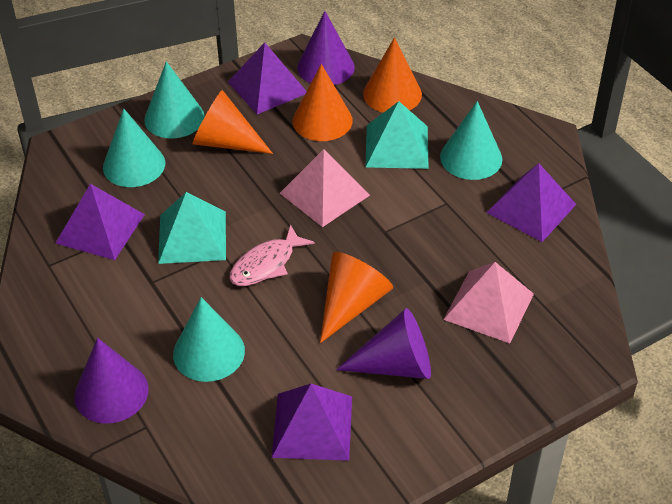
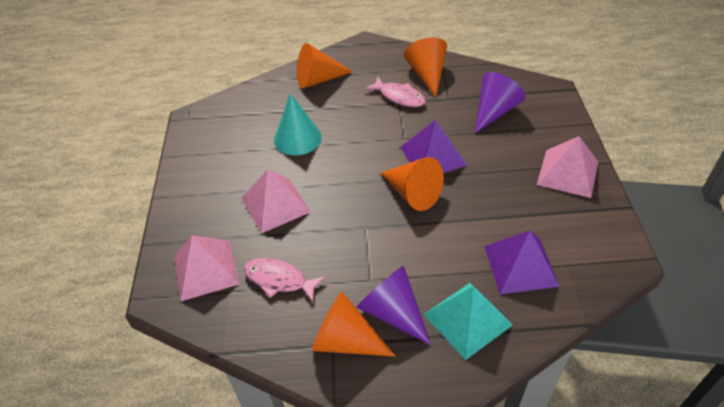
pink fish: [229,224,314,286] = 1 -> [244,258,326,302] [365,77,426,107] = 2
pink pyramid: [280,149,370,227] [443,262,534,343] = 2 -> [174,236,240,301] [242,169,311,234] [537,136,598,198] = 3
purple cone: [74,338,149,424] [297,11,355,85] [336,308,431,379] = 3 -> [357,266,431,345] [475,72,525,133] = 2
purple pyramid: [55,184,145,260] [228,43,306,114] [272,384,352,461] [486,163,576,242] = 4 -> [400,119,467,173] [484,231,560,294] = 2
turquoise cone: [103,108,165,187] [144,61,205,138] [173,297,245,382] [440,101,502,180] = 4 -> [274,93,322,155] = 1
turquoise pyramid: [158,192,226,264] [365,101,429,169] = 2 -> [423,283,513,360] = 1

